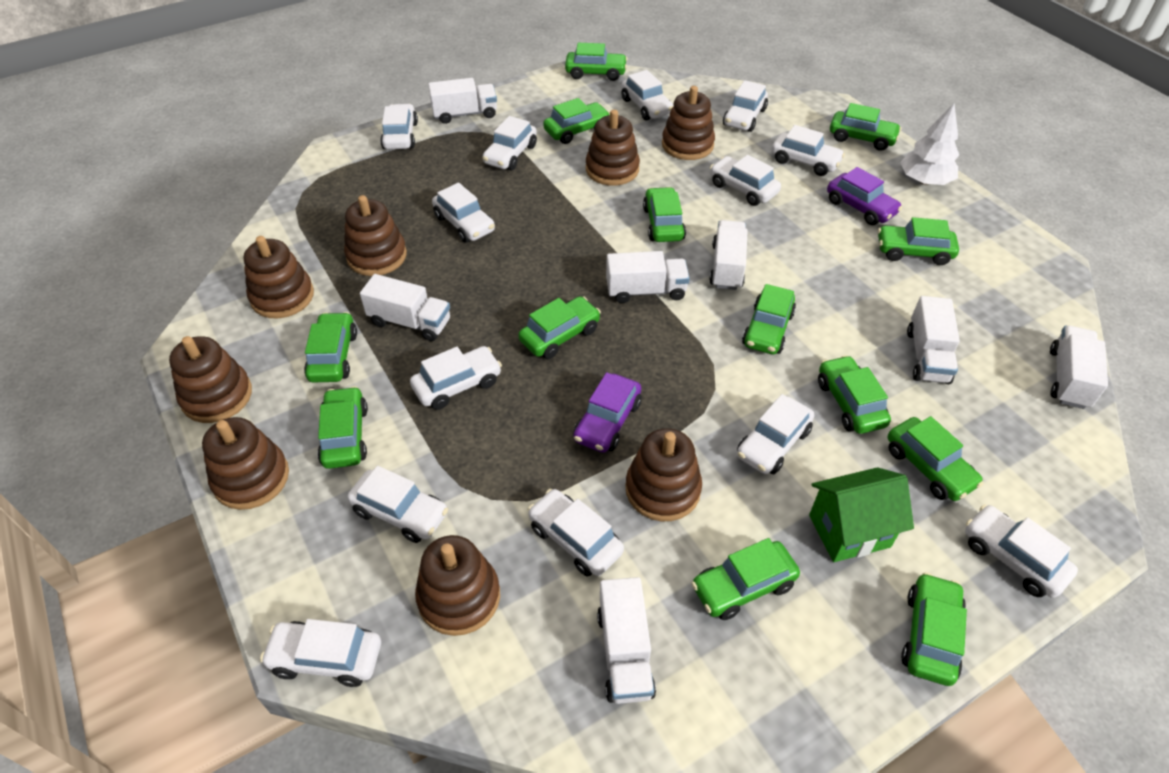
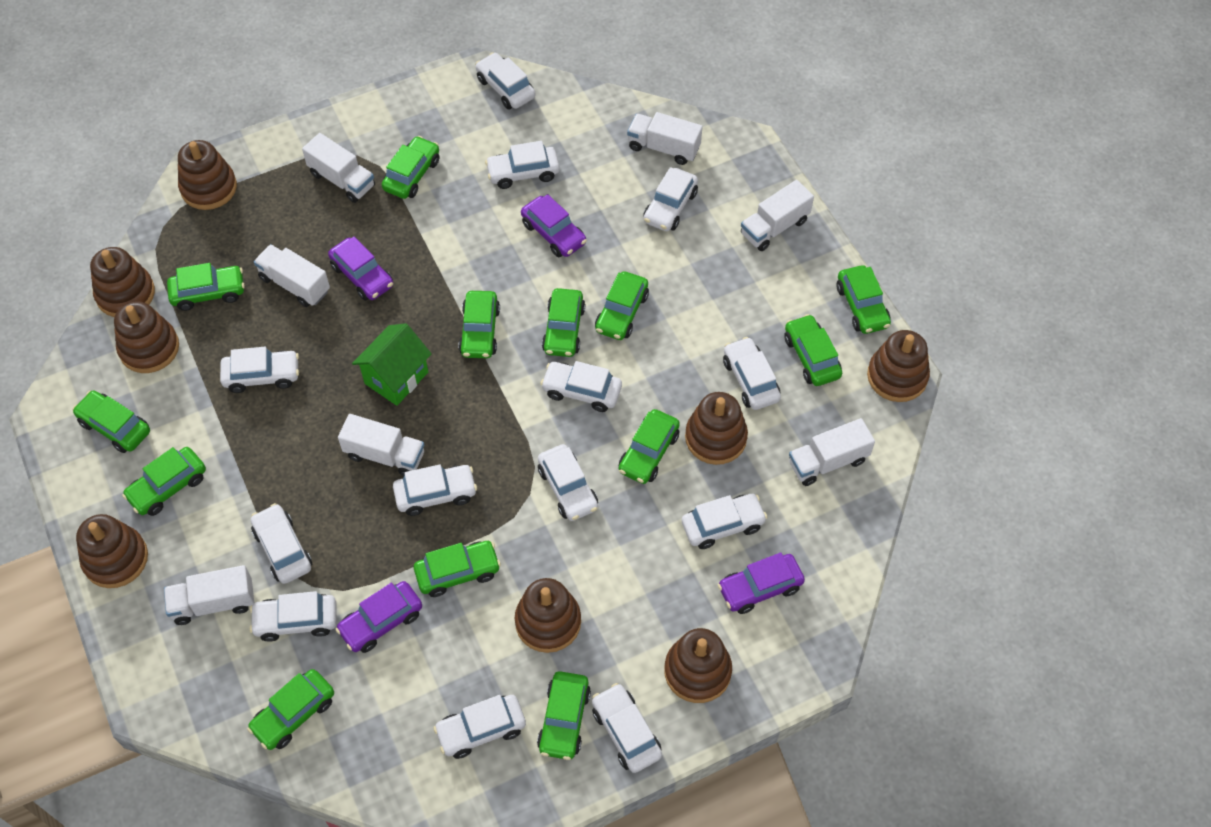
purple car: [574,372,641,453] [827,167,902,225] = 2 -> [328,237,393,301] [335,581,422,653] [521,194,587,257] [718,553,805,614] = 4
white tree: [900,104,959,185] = 1 -> none = 0

